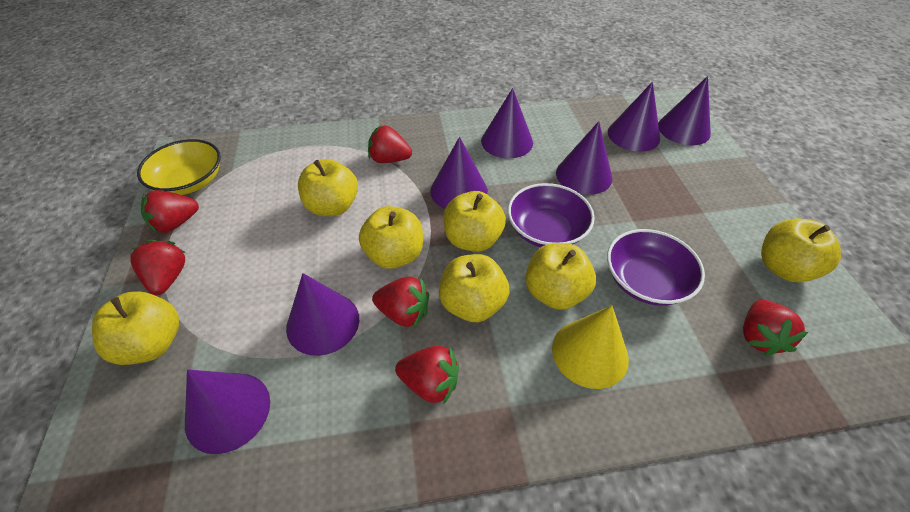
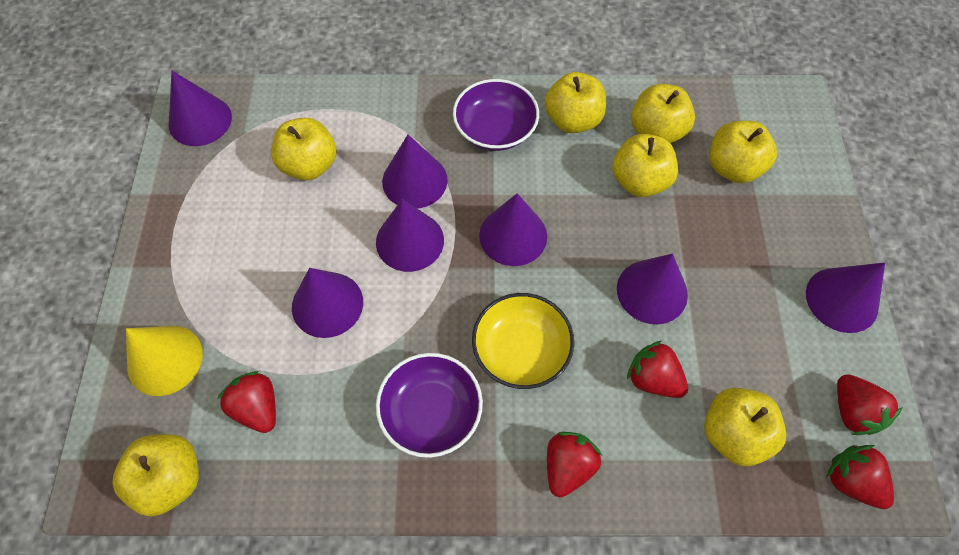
red strawberry: [130,240,186,295] [141,190,199,234] [368,126,412,163] [372,276,429,327] [395,345,459,405] [743,300,809,356] = 6 -> [217,371,276,433] [547,432,602,497] [627,341,688,398] [826,445,894,509] [837,374,903,435] = 5

